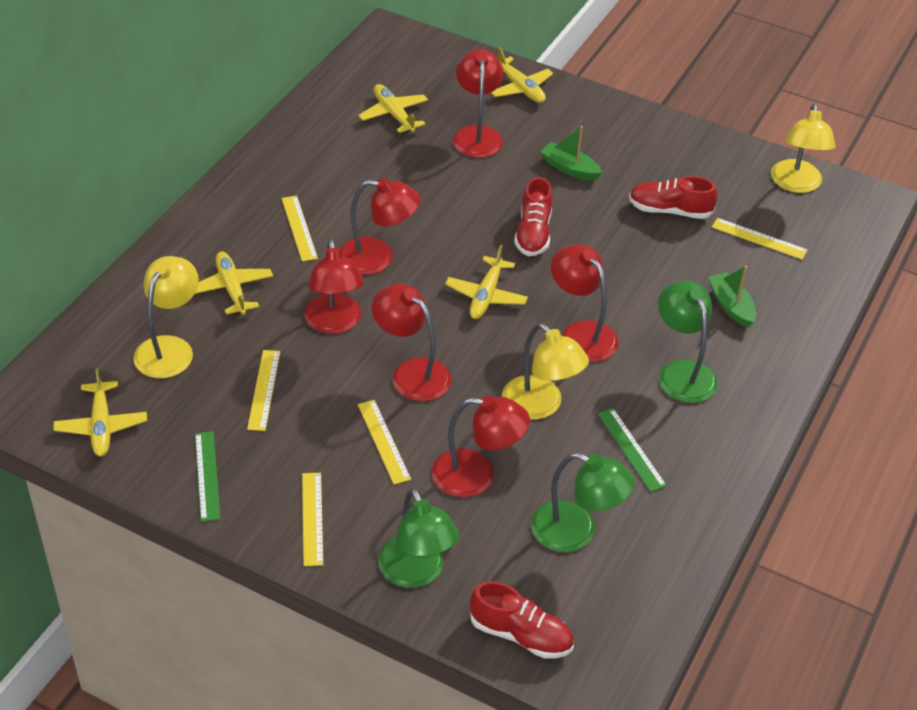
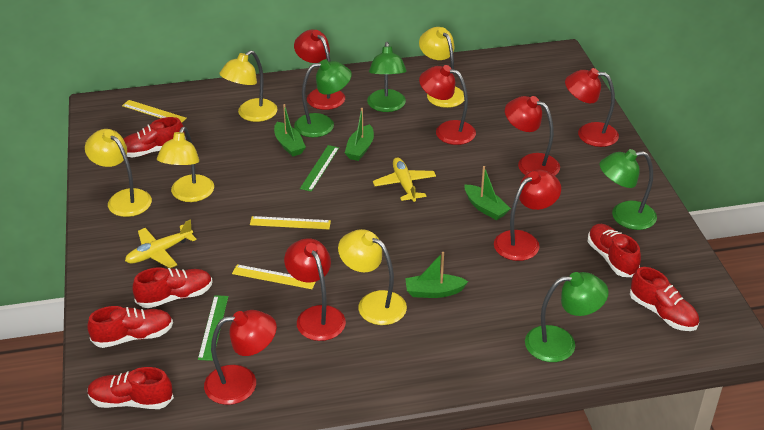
green boat: [540,126,602,181] [708,265,756,328] = 2 -> [274,104,306,157] [345,108,374,161] [405,252,468,298] [465,166,511,220] = 4
green lamp: [378,488,459,588] [531,453,635,552] [658,281,718,403] = 3 -> [294,59,352,137] [367,42,407,112] [525,272,609,362] [599,149,657,230] = 4
red lamp: [304,239,364,334] [340,178,420,275] [372,284,451,401] [432,395,530,497] [453,49,504,158] [551,244,619,362] = 6 -> [204,310,277,405] [284,238,346,341] [294,30,345,110] [419,65,476,145] [494,170,561,261] [505,96,560,176] [565,68,619,147] = 7
red shoe: [470,581,574,659] [514,177,553,256] [629,176,718,219] = 3 -> [87,306,173,348] [87,367,174,409] [123,117,186,158] [133,267,213,308] [588,224,641,277] [630,267,699,331] = 6
yellow lamp: [133,256,199,378] [502,323,589,420] [771,103,836,193] = 3 -> [85,129,152,217] [157,127,214,202] [220,50,277,122] [338,229,407,325] [419,27,464,108] = 5
yellow plane: [53,368,147,457] [195,251,273,315] [358,84,428,133] [445,245,528,319] [491,47,553,103] = 5 -> [125,220,197,268] [373,157,436,202] = 2
yellow ruler: [247,350,280,431] [281,195,318,261] [302,473,323,566] [358,400,411,484] [712,218,807,260] = 5 -> [122,100,187,122] [232,264,316,289] [250,216,331,229] = 3

